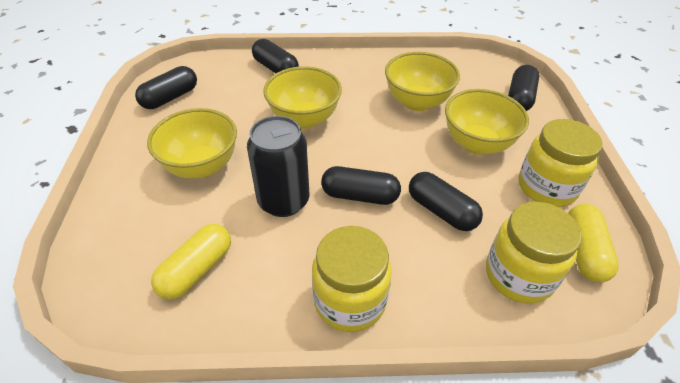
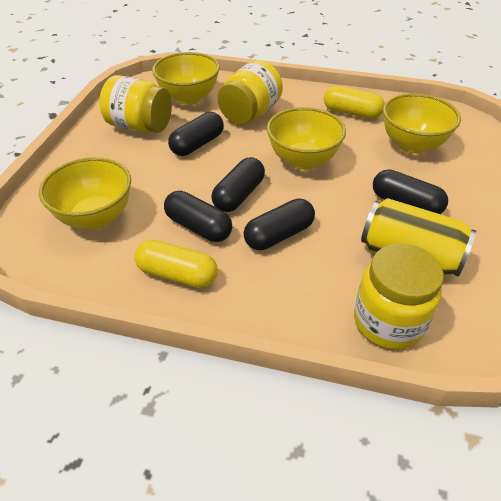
black can: [247,116,309,217] = 1 -> none = 0
yellow can: none = 0 -> [361,198,476,276] = 1

